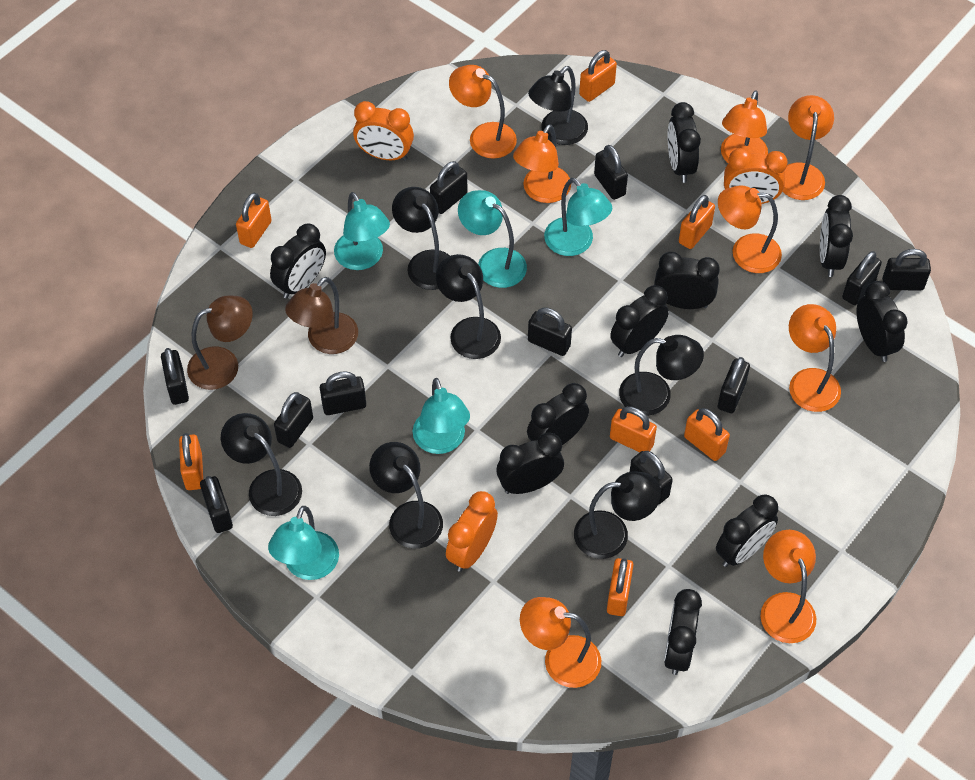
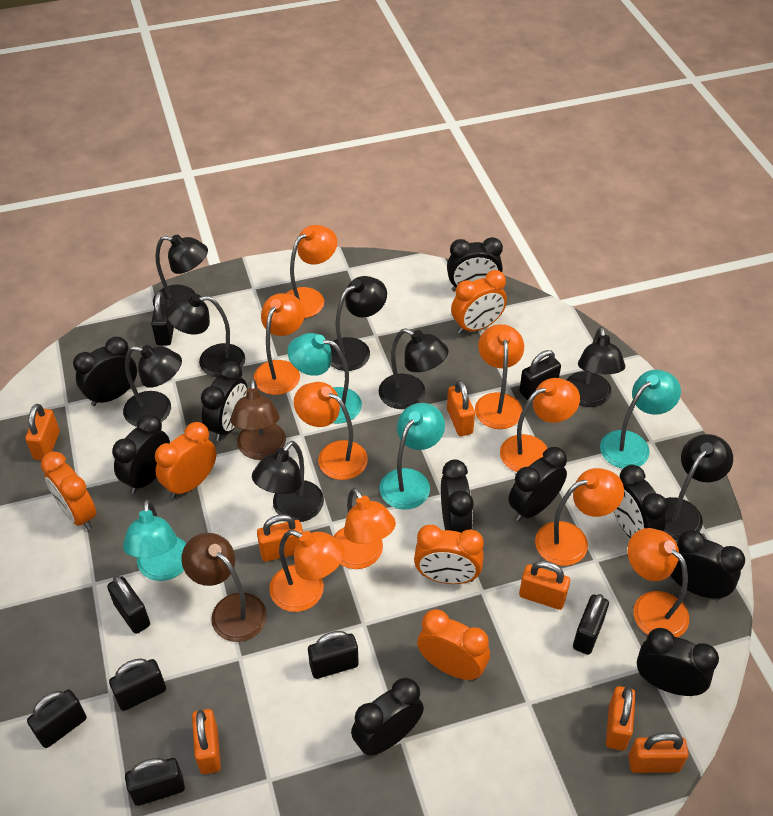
black lamp: [221,413,302,516] [369,442,443,549] [392,187,450,290] [436,254,501,359] [528,66,588,145] [574,471,661,559] [619,335,704,416] = 7 -> [123,345,182,427] [153,234,208,307] [166,293,245,377] [252,441,324,522] [330,276,387,371] [378,328,448,409] [567,327,625,407] [664,434,733,540] = 8
black padlock: [161,348,189,405] [200,476,233,533] [274,392,313,448] [320,371,366,415] [430,161,467,214] [528,308,572,356] [594,145,628,200] [630,451,673,504] [718,357,750,413] [842,251,882,305] [882,249,931,291] = 11 -> [27,690,87,748] [107,576,150,634] [109,658,166,711] [125,758,185,806] [151,292,174,345] [308,631,359,679] [519,350,561,400] [573,594,609,655] = 8
orange clock: [353,101,414,161] [446,491,498,572] [724,148,788,204] = 3 -> [41,452,96,530] [155,422,217,498] [414,525,484,584] [417,609,490,680] [451,270,507,334] = 5
orange lamp: [449,65,517,159] [513,124,571,203] [520,597,601,688] [718,186,782,273] [721,91,768,163] [761,530,816,643] [782,95,834,200] [789,304,841,412] = 8 -> [254,293,305,395] [269,530,345,612] [286,225,337,318] [294,382,368,480] [333,488,396,569] [475,324,524,429] [500,378,580,472] [535,468,624,566] [628,528,689,637] = 9
turquoise lamp: [268,506,339,580] [334,192,390,270] [413,378,470,454] [458,190,527,288] [544,178,612,256] = 5 -> [123,499,186,581] [287,333,362,424] [379,403,445,510] [600,370,681,469] = 4

